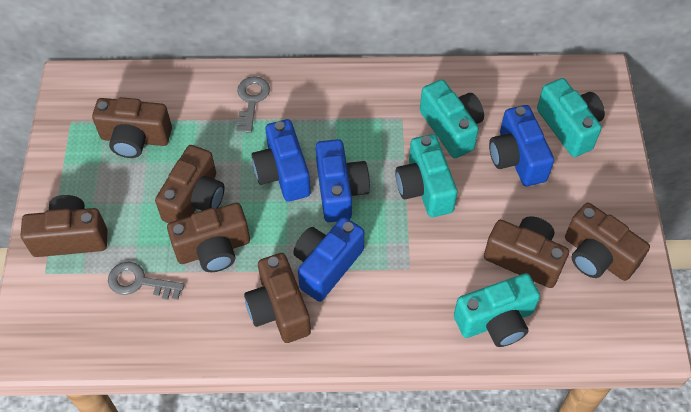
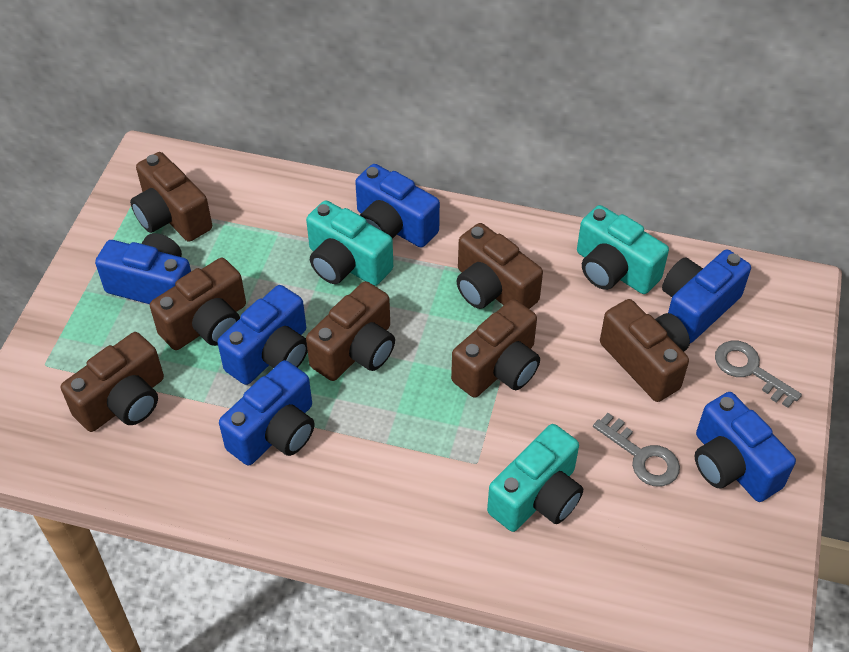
blue camera: [251,119,310,202] [293,217,364,302] [316,139,370,222] [489,105,554,186] = 4 -> [95,233,191,304] [217,285,308,385] [219,360,314,465] [355,164,440,248] [662,249,751,343] [695,392,796,502] = 6
turquoise camera: [395,134,457,217] [420,79,484,158] [454,273,540,347] [537,78,605,157] = 4 -> [306,200,393,286] [487,424,583,532] [577,205,669,294] = 3

